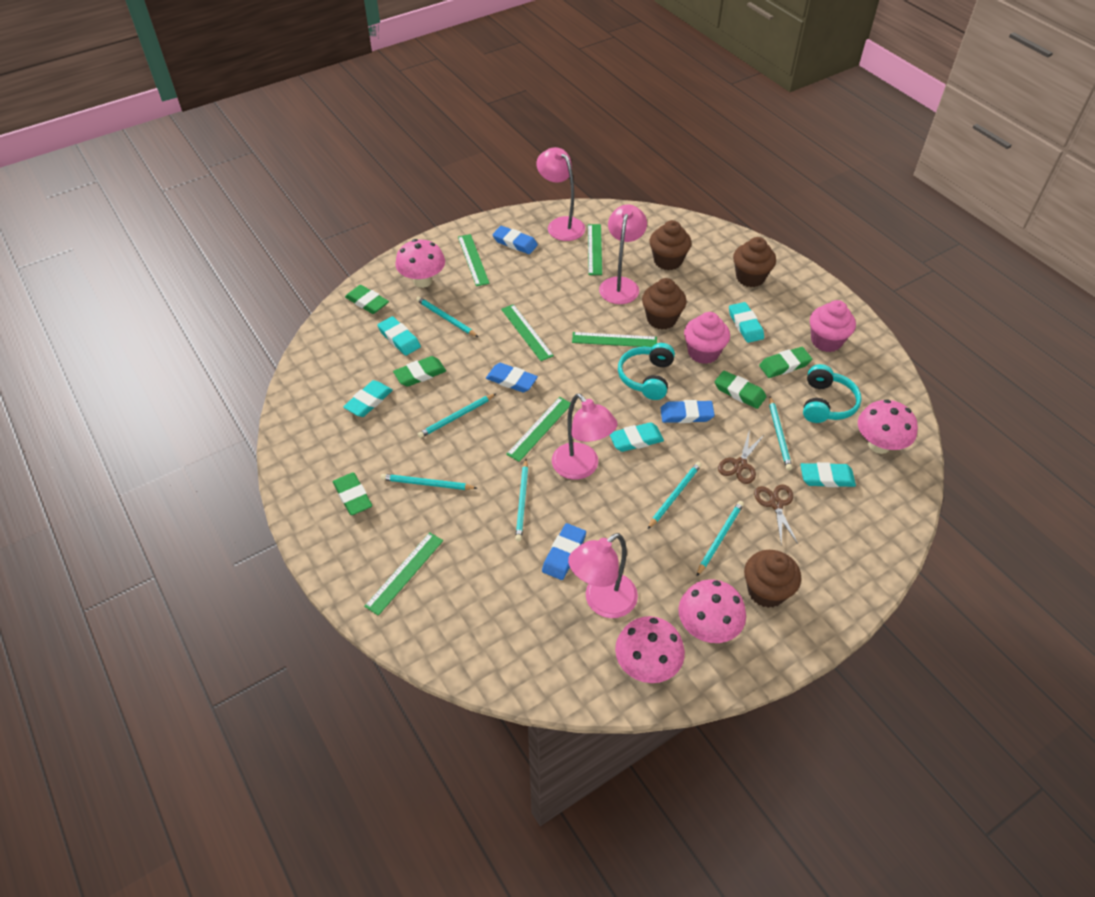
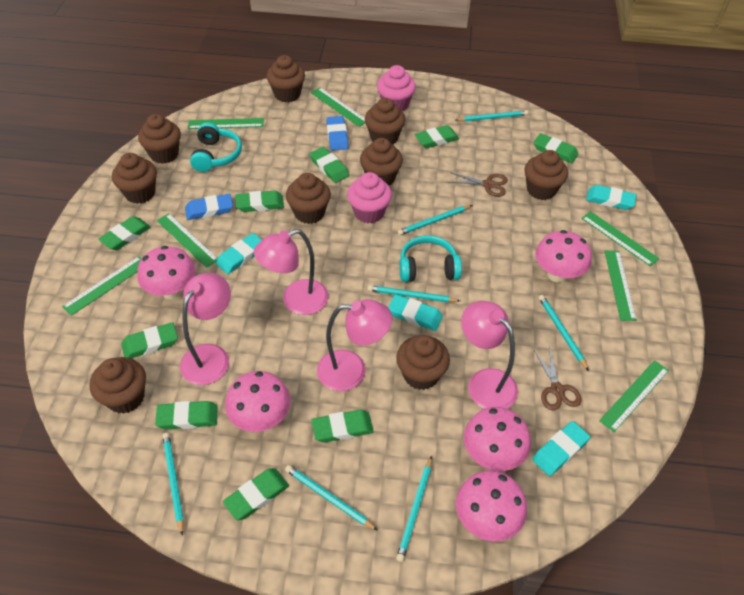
blue eraser: [486,363,538,393] [492,226,538,254] [542,523,586,580] [660,400,715,423] = 4 -> [185,194,233,220] [326,116,349,151] = 2
brown cupcake: [642,278,687,330] [649,220,692,270] [733,237,776,287] [744,550,801,608] = 4 -> [89,357,146,414] [112,153,157,204] [138,114,181,164] [267,55,305,103] [286,173,331,224] [360,138,403,185] [365,98,405,145] [396,335,450,390] [525,150,568,200] = 9
green eraser: [333,472,372,515] [345,285,389,314] [393,356,446,387] [715,370,766,409] [759,347,812,378] = 5 -> [98,216,151,250] [121,322,178,358] [155,401,218,430] [223,468,289,520] [235,190,284,212] [310,147,349,183] [311,410,374,443] [415,125,459,148] [534,133,578,163] = 9
green ruler: [364,532,443,616] [458,234,490,286] [501,304,554,361] [506,397,571,462] [572,332,657,347] [588,224,602,275] = 6 -> [62,256,142,316] [157,213,218,268] [188,118,264,129] [311,87,365,127] [582,211,659,266] [599,360,669,432] [605,251,637,321] = 7
pink mushroom: [395,239,445,288] [615,616,685,683] [678,579,746,643] [858,399,918,454] = 4 -> [137,246,195,299] [225,371,291,432] [456,470,527,542] [464,407,531,471] [535,230,592,283] = 5
turquoise eraser: [343,380,393,417] [377,316,421,356] [610,422,664,452] [729,302,764,343] [800,462,856,487] = 5 -> [216,233,262,274] [388,294,443,331] [532,421,590,476] [586,185,637,210] = 4

